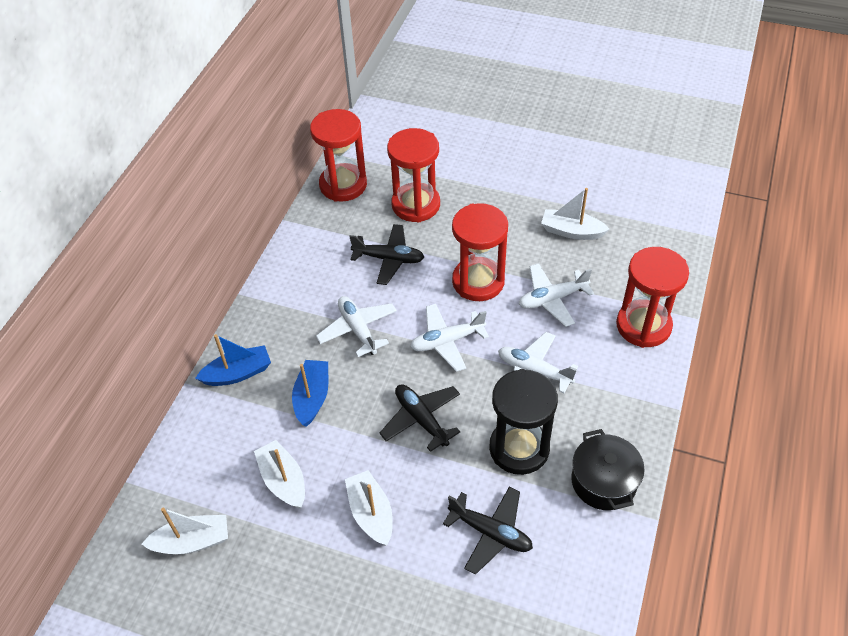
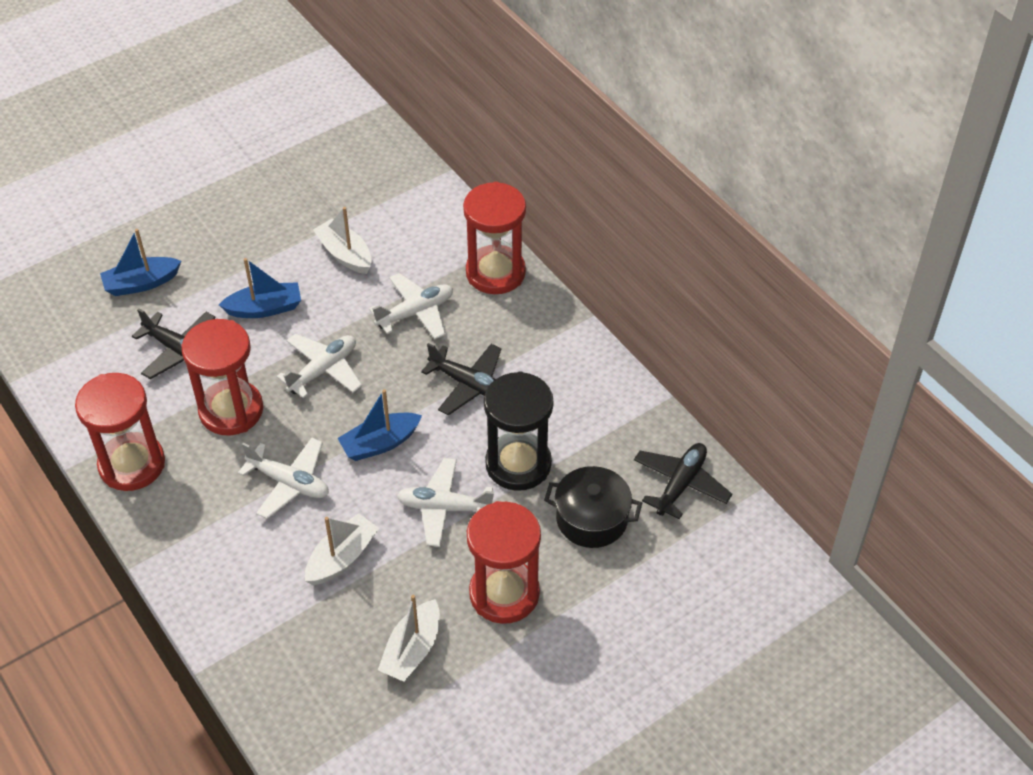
blue boat: [195,334,271,386] [292,360,328,427] = 2 -> [100,229,181,296] [219,258,301,318] [338,389,422,461] = 3
white boat: [142,508,228,554] [254,440,305,509] [345,470,393,546] [541,188,610,240] = 4 -> [305,513,379,585] [313,207,372,274] [378,595,440,682] = 3

